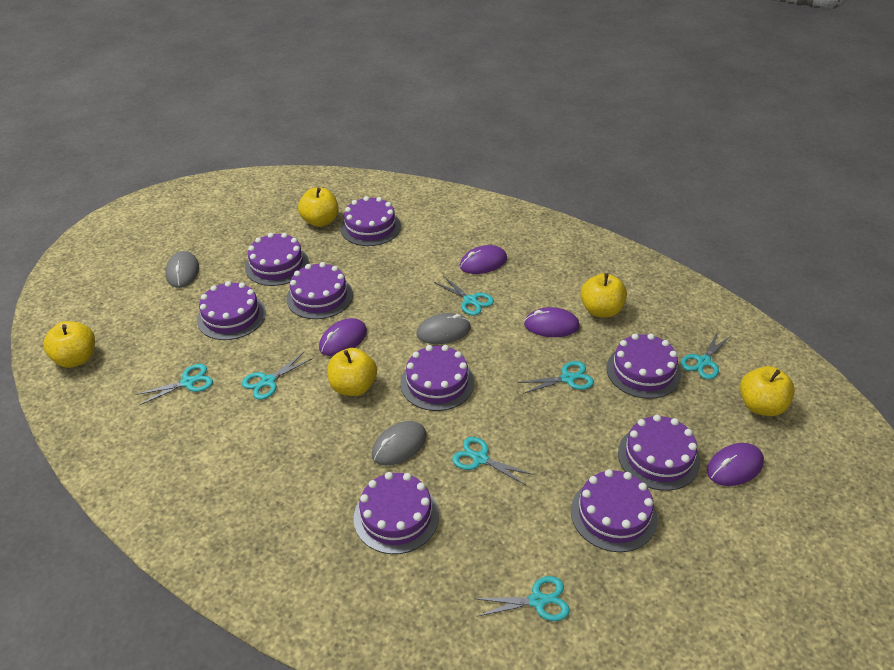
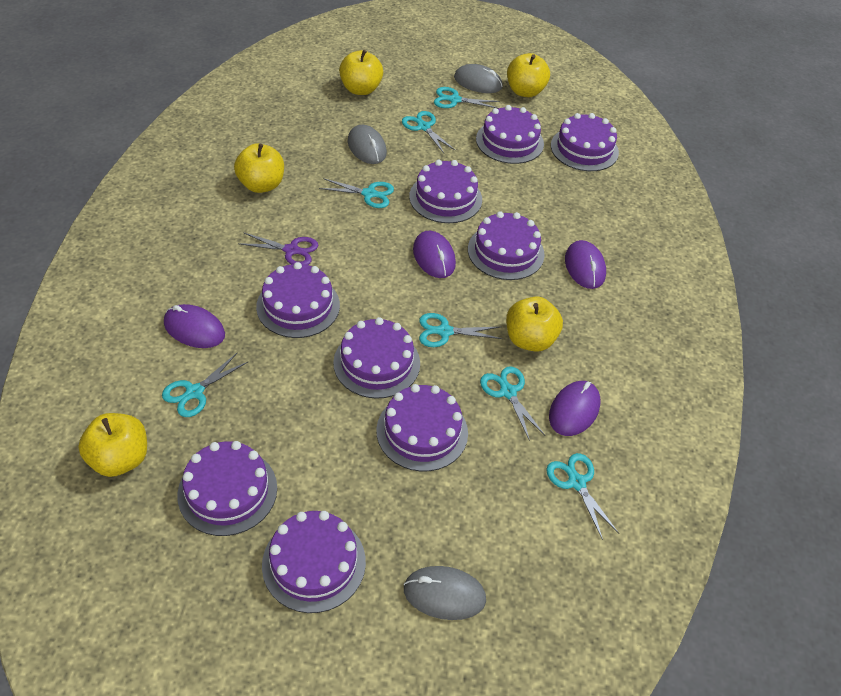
purple scissors: none = 0 -> [238,232,318,265] = 1

